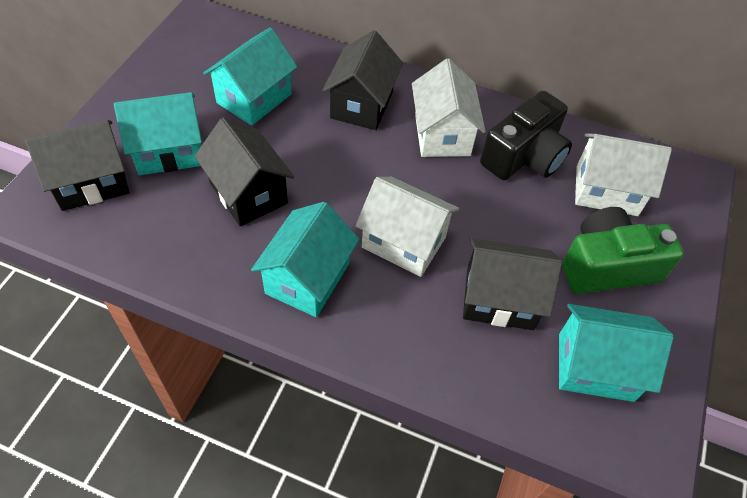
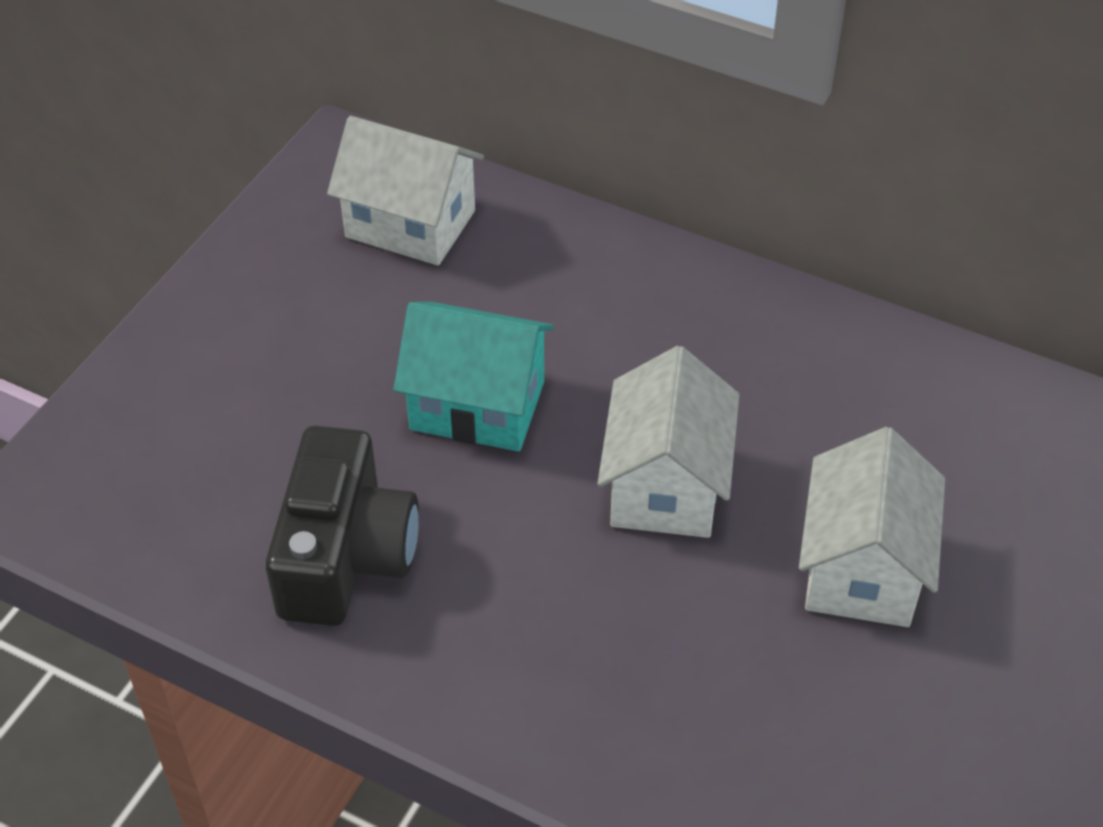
black house: [25,120,129,211] [194,118,294,226] [322,30,403,130] [463,238,562,330] = 4 -> none = 0
green camera: [562,207,684,294] = 1 -> none = 0
turquoise house: [114,92,202,175] [203,27,297,126] [251,202,359,317] [559,304,673,402] = 4 -> [393,302,554,452] = 1

